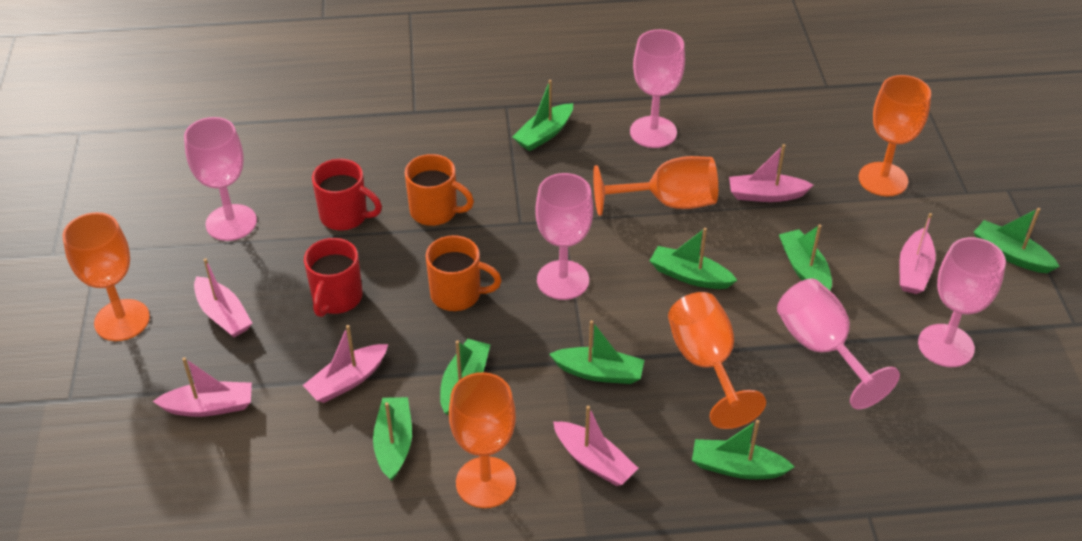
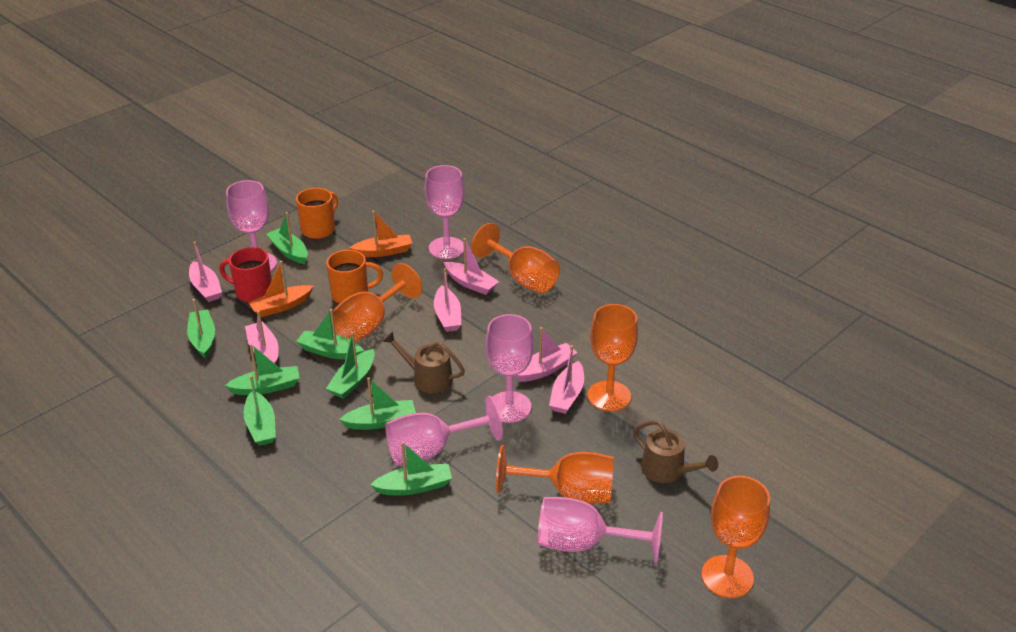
brown watering can: none = 0 -> [383,331,465,393] [633,420,718,483] = 2
orange boat: none = 0 -> [248,261,314,317] [349,210,412,257] = 2
red mug: [304,238,362,317] [312,159,382,230] = 2 -> [219,247,272,302] = 1

